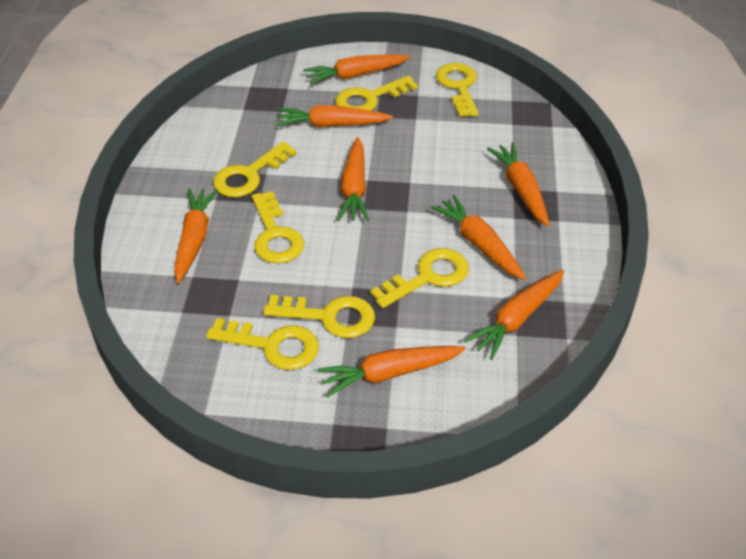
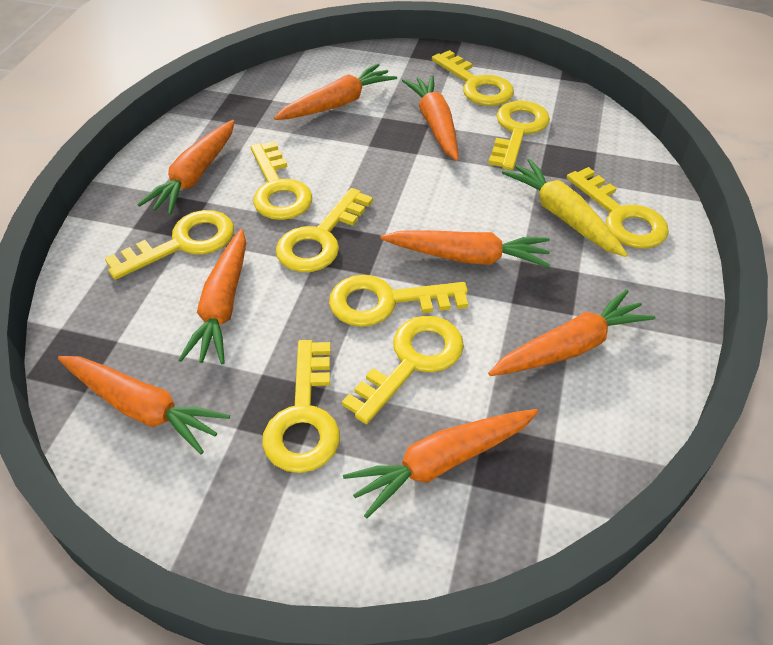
yellow carrot: none = 0 -> [502,159,628,257] = 1
yellow key: [206,318,319,370] [213,141,297,197] [252,191,304,263] [263,295,375,338] [335,76,418,111] [370,248,469,308] [436,63,479,117] = 7 -> [105,210,234,280] [250,141,312,220] [262,340,340,473] [276,188,373,272] [329,275,468,327] [342,316,464,424] [432,50,514,106] [488,101,550,170] [567,167,669,249] = 9

